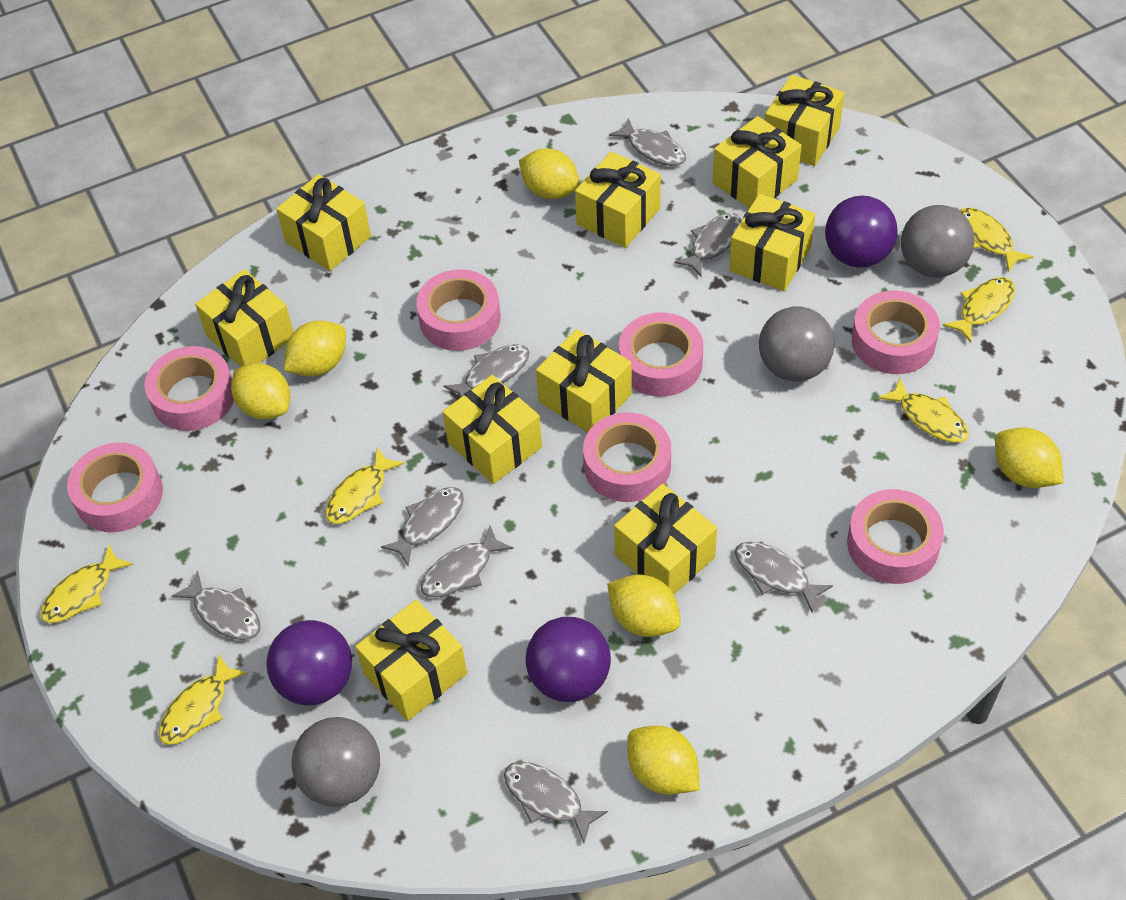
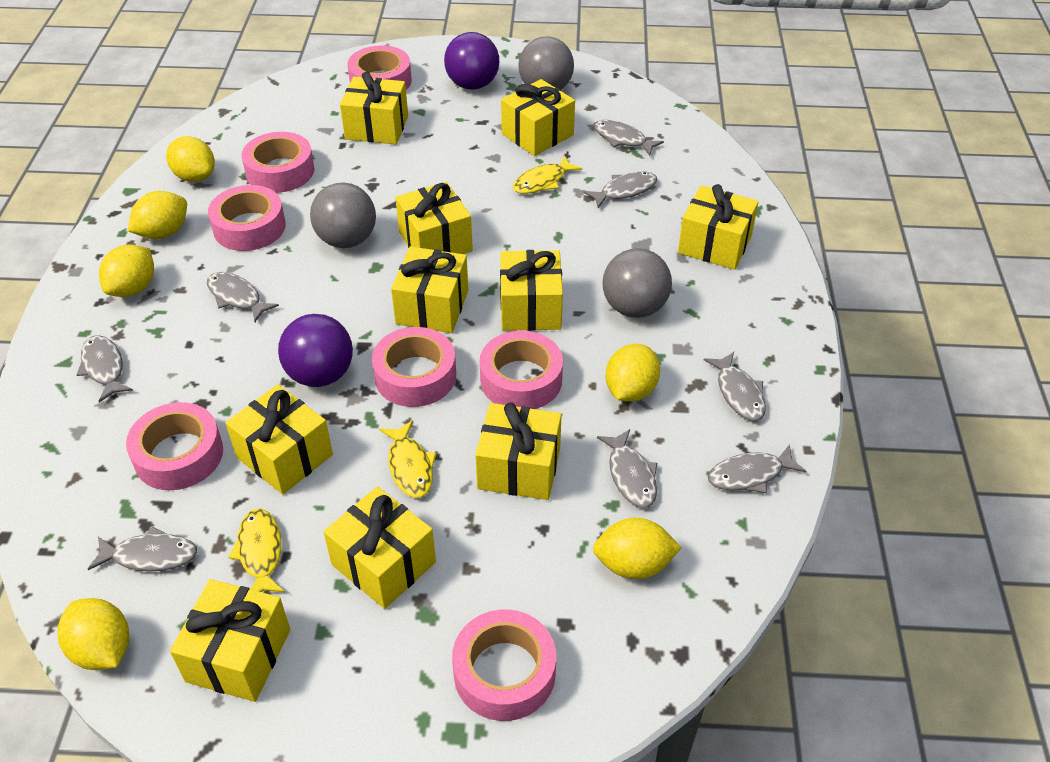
purple ball: [266,620,352,705] [526,617,611,702] [825,195,898,268] = 3 -> [278,314,353,387] [444,32,499,90] = 2
yellow fish: [40,544,133,623] [159,653,248,745] [325,447,404,524] [878,378,969,443] [942,277,1015,343] [960,208,1034,272] = 6 -> [228,509,285,592] [379,420,437,498] [513,155,582,194] = 3

